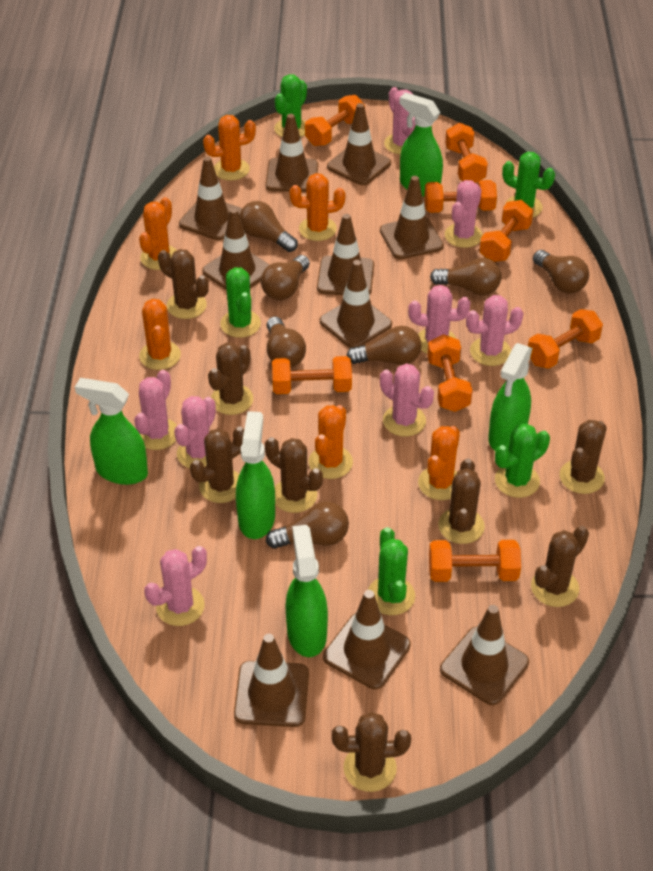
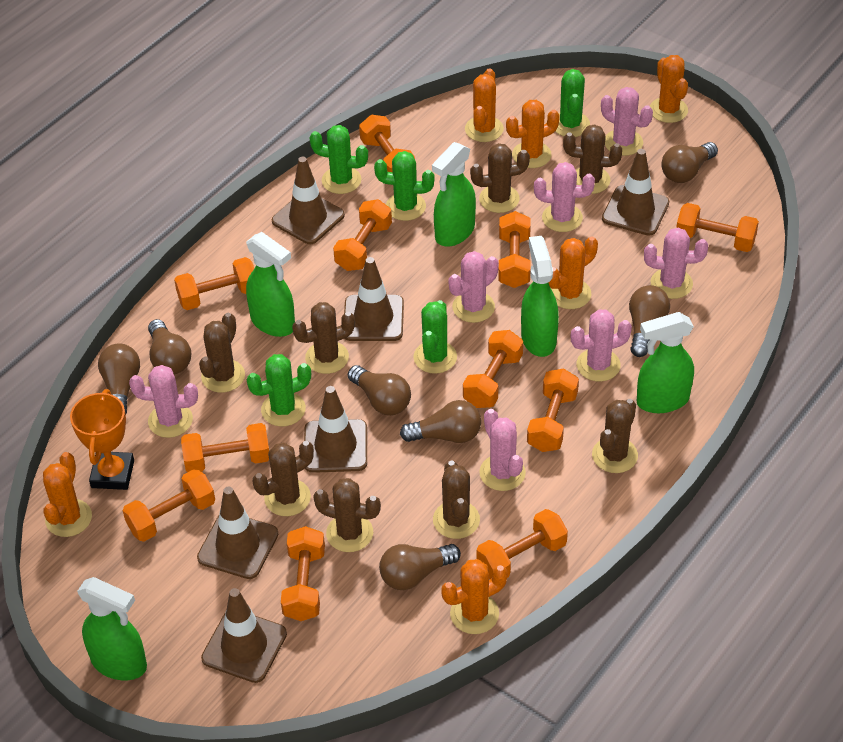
brown traffic cone: [179,156,242,240] [202,208,270,290] [234,634,309,727] [266,114,318,192] [317,214,374,295] [320,260,392,348] [323,590,411,689] [327,103,391,185] [380,176,444,259] [440,605,529,705] = 10 -> [197,487,278,579] [201,588,287,683] [272,157,345,244] [304,386,367,473] [344,257,404,341] [602,149,669,236] = 6
orange dumbbell: [272,356,352,394] [305,95,365,146] [424,180,497,213] [427,334,473,412] [429,540,521,582] [445,123,488,183] [479,200,533,262] [528,309,603,369] = 8 -> [123,469,215,542] [174,257,254,310] [181,423,269,472] [281,526,325,621] [333,199,392,271] [359,115,415,172] [463,330,523,408] [477,509,568,579] [498,211,531,288] [527,368,579,452] [676,203,759,252] = 11
orange trophy: none = 0 -> [70,389,134,490] = 1
pink cactus: [134,370,177,450] [144,546,207,626] [174,396,216,468] [380,363,434,437] [384,87,416,154] [408,285,470,354] [445,180,483,248] [466,295,523,366] = 8 -> [129,365,198,438] [448,251,499,323] [479,409,526,491] [534,162,595,232] [571,309,632,382] [601,87,653,156] [644,228,708,299] = 7

